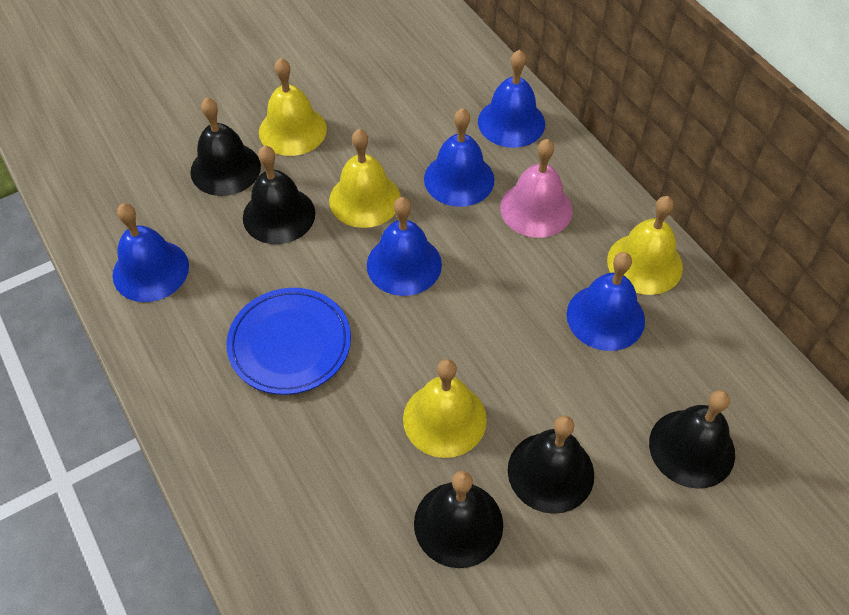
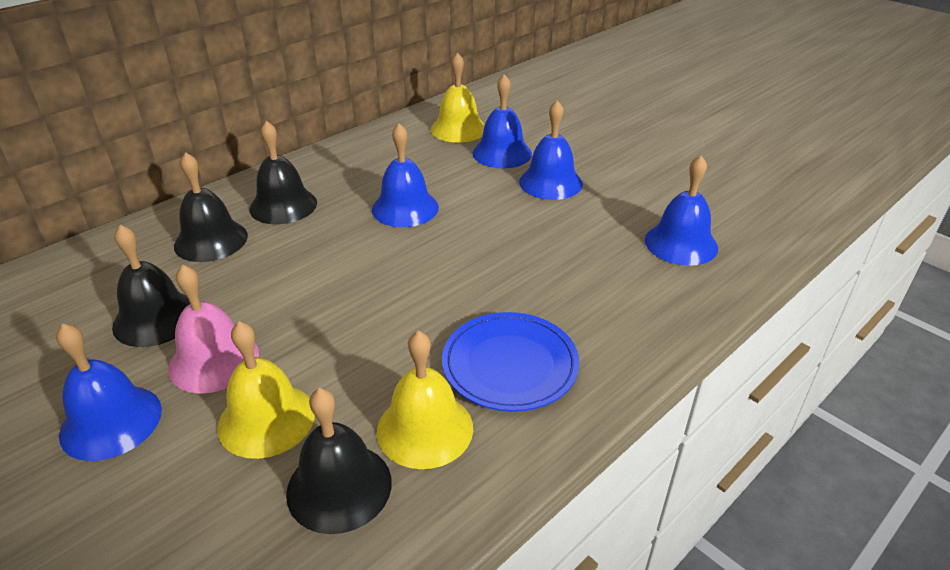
black bell: [190,97,261,196] [243,145,315,244] [414,471,503,568] [508,415,594,514] [649,390,735,489] = 5 -> [112,225,190,347] [174,152,248,262] [249,121,317,224] [286,388,392,534] = 4
yellow bell: [259,58,327,156] [329,129,401,228] [403,359,487,458] [607,196,683,295] = 4 -> [217,321,315,459] [377,330,473,469] [431,52,485,143] = 3

